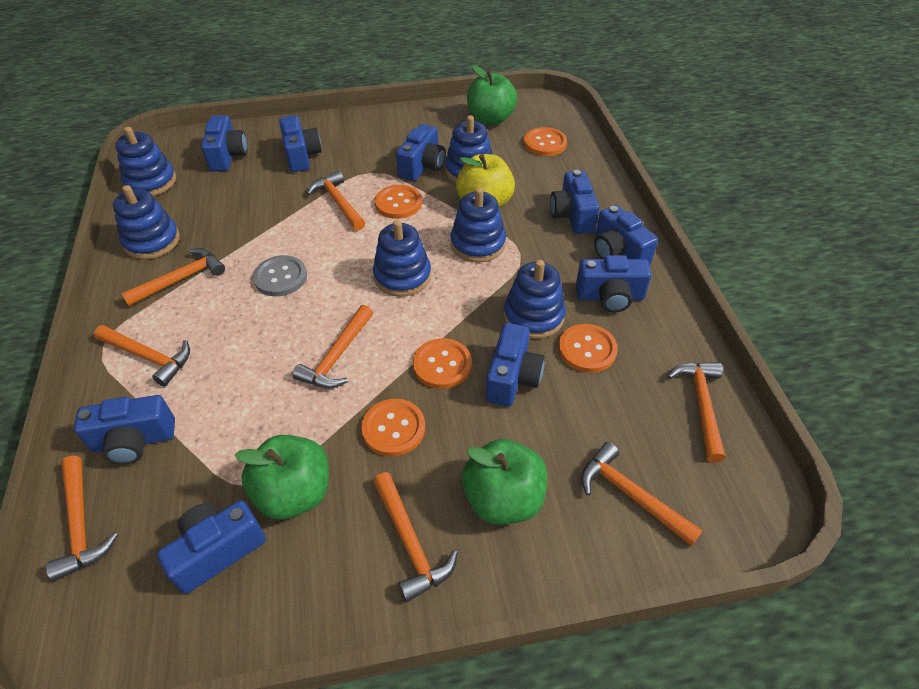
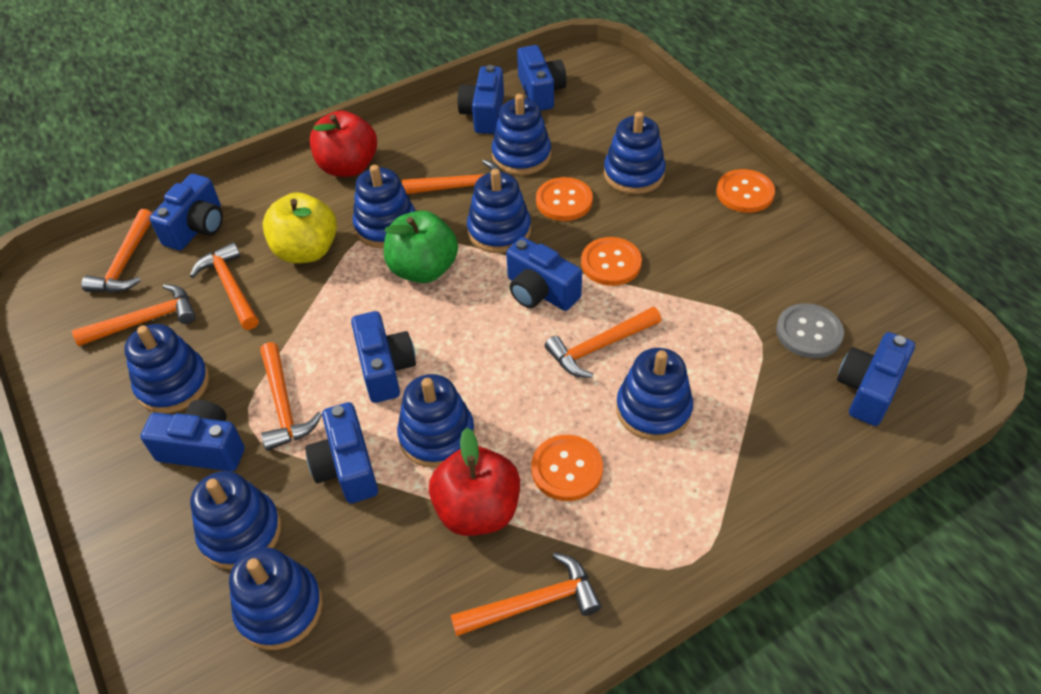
blue camera: [74,395,175,465] [157,500,266,594] [201,115,248,171] [279,116,322,172] [396,124,446,181] [486,323,545,407] [550,170,600,234] [576,255,651,313] [594,205,658,265] = 9 -> [140,400,245,471] [149,174,223,251] [305,402,378,503] [351,311,416,403] [457,65,504,134] [506,237,582,311] [517,45,567,111] [837,332,915,426] = 8
blue stacking toy: [113,185,180,260] [115,127,176,196] [373,220,431,297] [445,115,492,183] [451,188,506,263] [504,260,566,339] = 6 -> [124,324,209,413] [190,471,281,570] [229,547,323,650] [353,165,416,248] [397,374,475,468] [467,169,531,253] [492,94,551,175] [604,112,666,194] [616,348,693,441] = 9
green apple: [235,435,329,520] [462,439,547,525] [467,65,517,125] = 3 -> [384,211,458,283] = 1
orange button: [361,399,425,457] [375,185,422,219] [413,338,472,389] [524,127,567,156] [558,324,618,373] = 5 -> [531,435,603,501] [536,177,593,221] [581,237,642,286] [716,169,775,213] = 4
orange hammer: [46,456,118,581] [94,325,190,387] [121,248,225,306] [293,305,373,388] [307,171,365,231] [373,472,458,602] [581,442,703,546] [667,362,725,463] = 8 -> [72,284,196,346] [82,209,152,293] [190,242,259,330] [260,342,322,451] [402,159,502,194] [451,552,601,637] [545,307,661,378] = 7
red apple: none = 0 -> [310,111,377,177] [429,428,520,536] = 2

